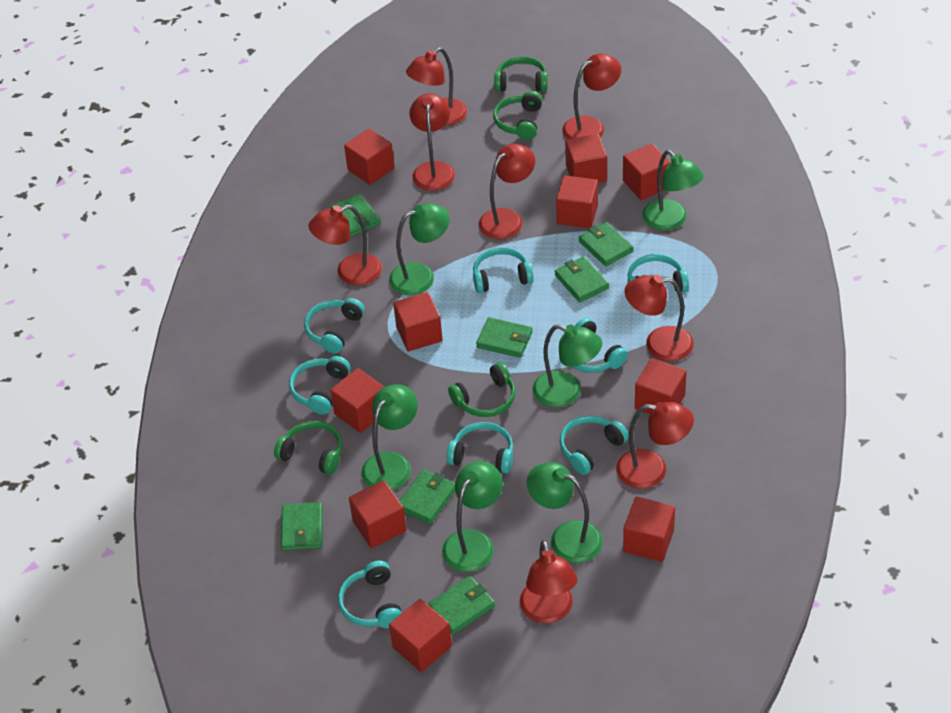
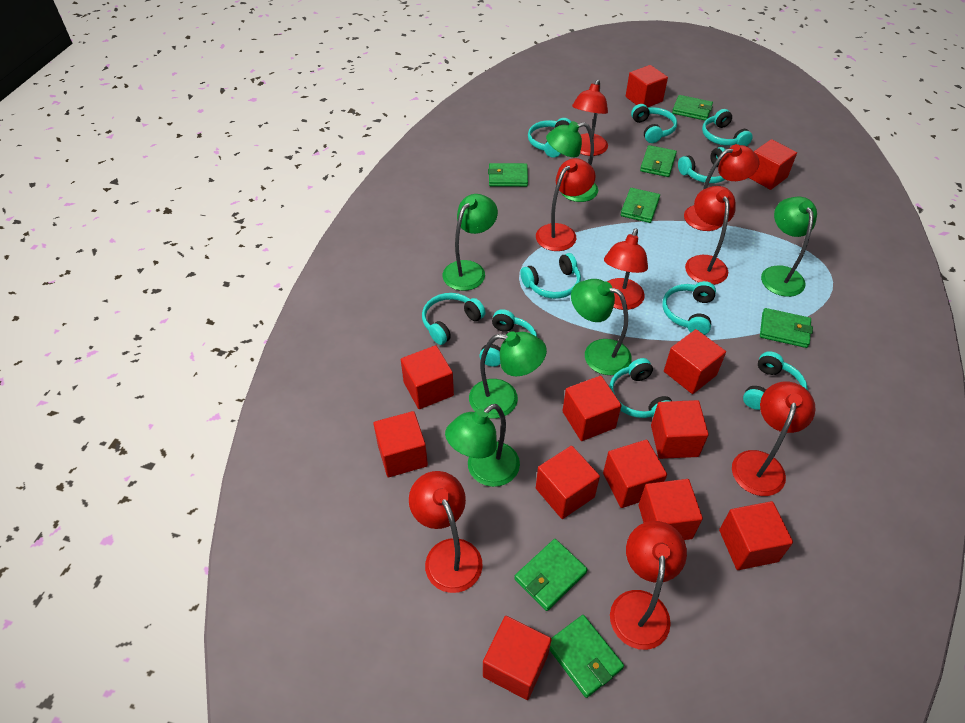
green headphones: [274,421,342,475] [448,362,516,417] [493,91,542,140] [494,56,548,92] = 4 -> none = 0
red cube: [330,368,384,433] [344,129,395,185] [349,480,407,548] [389,599,452,672] [393,292,442,352] [556,175,598,228] [565,134,607,183] [623,143,671,200] [623,496,675,562] [635,358,687,414] = 10 -> [373,411,428,477] [401,345,454,409] [483,616,552,700] [536,446,600,519] [563,376,622,441] [603,440,667,508] [626,65,668,107] [639,479,703,540] [651,400,709,459] [664,329,726,394] [719,501,793,570] [749,139,797,190] = 12
turquoise headphones: [289,356,351,415] [304,298,365,354] [338,561,402,628] [447,422,513,474] [473,247,534,293] [559,415,629,475] [573,318,628,373] [627,254,689,292] = 8 -> [422,293,486,345] [479,309,537,367] [520,253,581,299] [528,118,571,158] [609,358,672,418] [631,104,677,143] [663,281,716,335] [678,147,726,183] [702,109,753,146] [743,351,808,410] = 10

